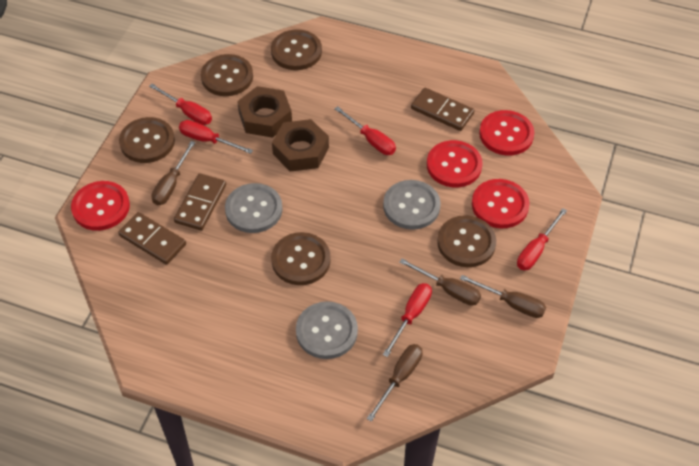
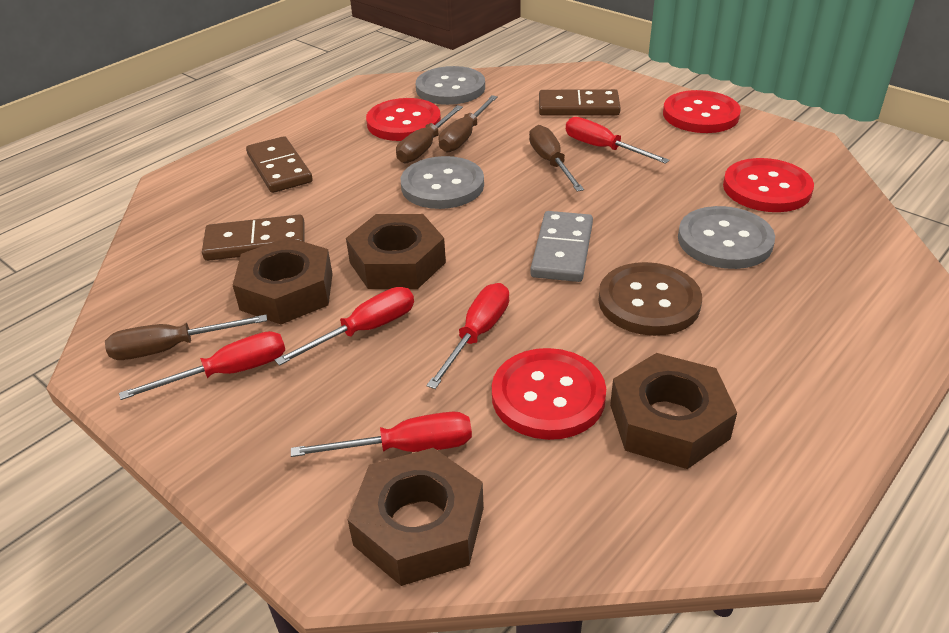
brown button: [119,117,175,163] [201,54,253,96] [271,29,322,70] [271,232,331,285] [437,215,496,267] = 5 -> [598,262,702,336] = 1
brown nut: [237,86,292,138] [272,119,329,172] = 2 -> [233,237,332,325] [346,214,446,289] [348,448,484,586] [610,353,737,469] = 4
grey domino: none = 0 -> [530,211,593,282] = 1

